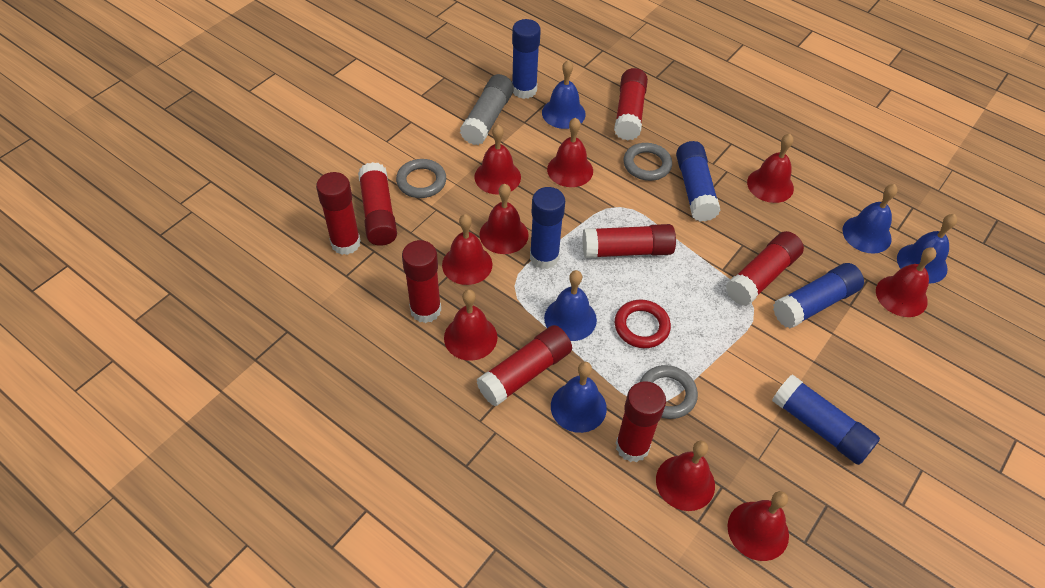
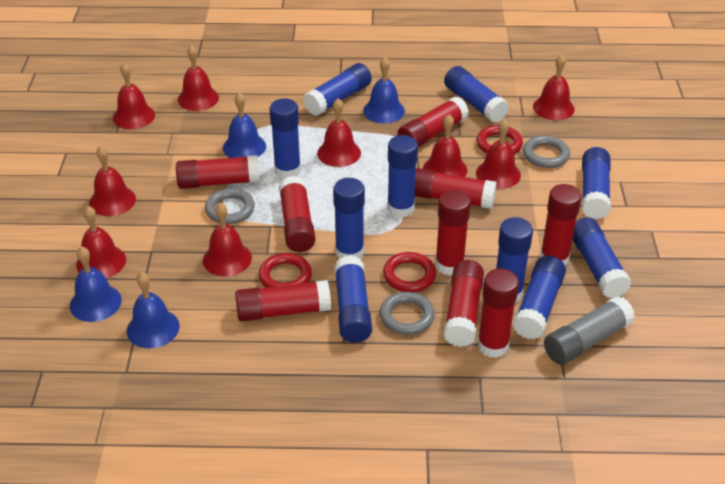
blue bell: [542,60,586,129] [544,270,597,341] [551,362,607,433] [842,184,898,254] [897,214,957,284] = 5 -> [70,246,122,322] [127,272,179,348] [223,93,266,158] [363,57,405,123] = 4
blue glue stick: [512,19,541,99] [530,187,565,269] [676,141,721,222] [772,374,880,465] [773,263,864,328] = 5 -> [270,99,301,178] [303,63,372,116] [333,178,365,259] [334,255,372,343] [387,135,418,218] [444,66,509,123] [496,217,533,303] [513,256,566,339] [572,217,631,298] [582,147,611,219] = 10
red glue stick: [316,172,361,255] [358,162,397,246] [402,240,441,323] [476,325,572,406] [582,224,676,258] [614,68,648,141] [616,381,666,462] [726,231,804,306] = 8 -> [176,155,260,189] [235,280,331,321] [279,176,315,252] [398,97,469,147] [415,168,497,209] [435,190,471,276] [444,260,484,347] [478,269,519,358] [540,184,582,266] = 9
red ring: [615,300,671,348] = 1 -> [259,253,312,288] [383,252,436,292] [476,125,523,154] = 3

